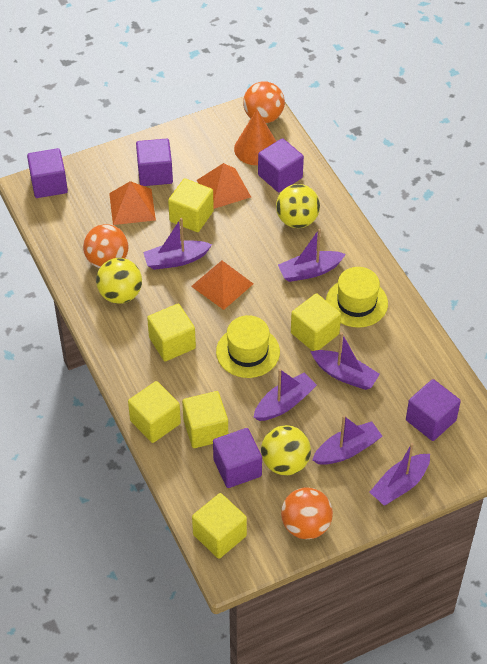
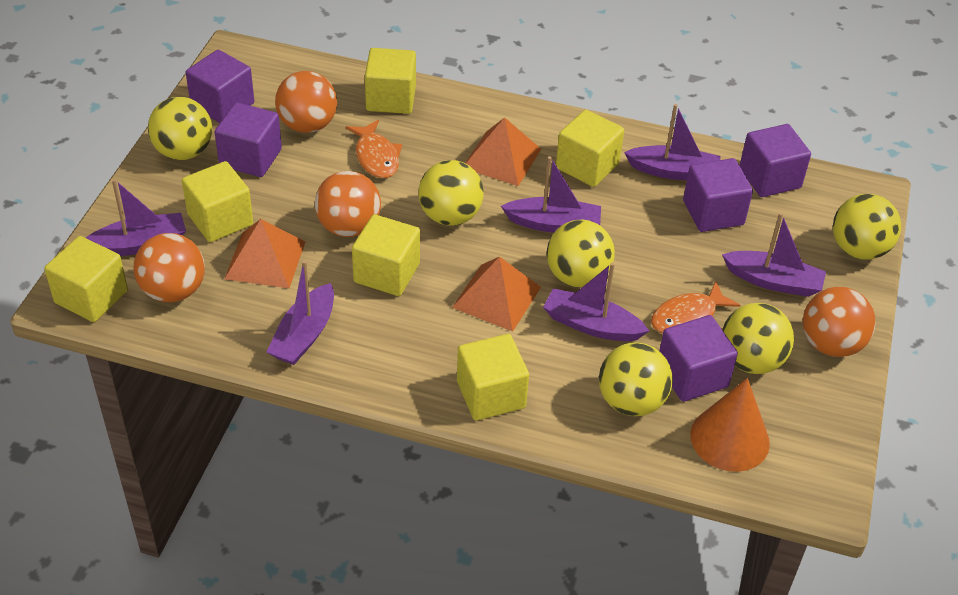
orange ball: [83,224,128,268] [243,81,285,123] [281,487,333,539] = 3 -> [133,233,205,302] [275,71,337,133] [315,171,381,237] [803,287,876,357] = 4
orange fish: none = 0 -> [346,120,402,178] [651,281,740,333] = 2
yellow ball: [96,258,142,304] [261,425,311,475] [276,184,320,228] = 3 -> [148,97,212,160] [418,160,484,226] [547,220,615,287] [599,342,673,416] [722,303,794,374] [833,194,901,260] = 6
yellow hat: [216,315,280,378] [326,267,388,328] = 2 -> none = 0

